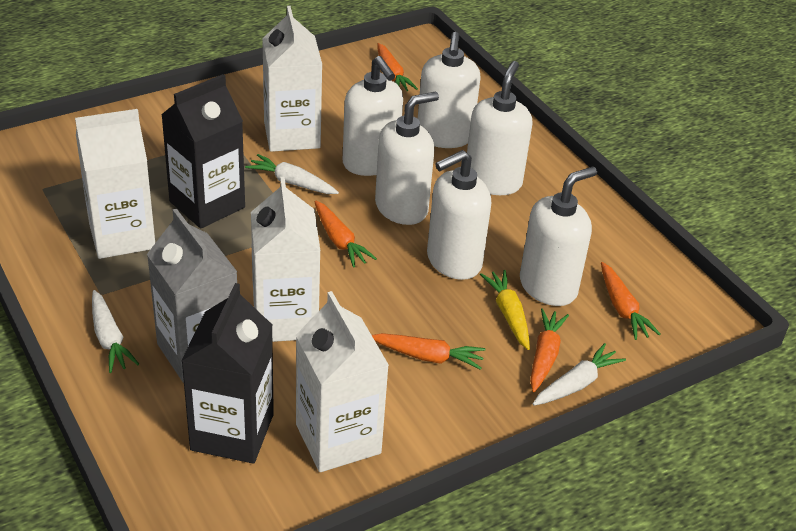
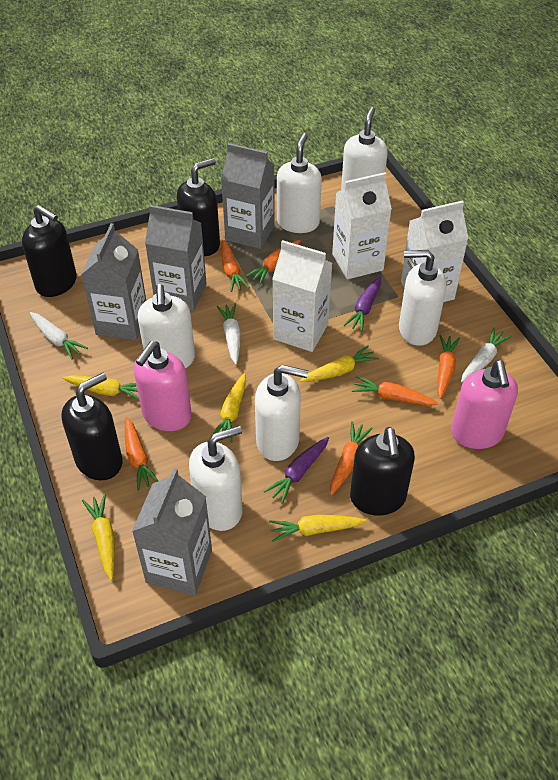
black carton: [161,74,245,229] [181,283,274,464] = 2 -> none = 0
black soap dispenser: none = 0 -> [22,205,77,297] [61,373,123,480] [177,158,220,256] [350,427,415,515] = 4
grey carton: [147,208,237,383] = 1 -> [81,223,146,340] [132,468,212,595] [145,205,207,312] [221,143,275,249] = 4
orange carrot: [314,201,377,268] [372,333,486,370] [377,43,418,91] [530,308,569,392] [601,262,660,340] = 5 -> [125,417,158,491] [222,239,250,292] [246,240,301,285] [330,421,373,495] [352,376,438,406] [437,335,460,399] = 6
pink soap dispenser: none = 0 -> [134,341,192,431] [451,360,518,449] = 2
purple carrot: none = 0 -> [264,437,329,504] [344,277,381,331] = 2
white carton: [75,109,155,259] [251,177,320,342] [262,6,322,152] [296,291,389,472] = 4 -> [272,240,332,352] [332,172,392,279] [401,200,469,302] = 3
yellow carrot: [480,270,530,350] = 1 -> [62,375,139,400] [82,494,115,580] [210,373,246,442] [269,515,366,542] [300,345,379,382] = 5

